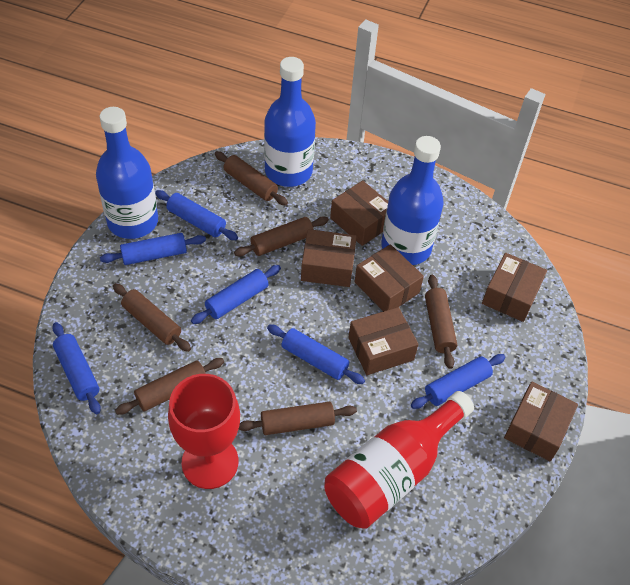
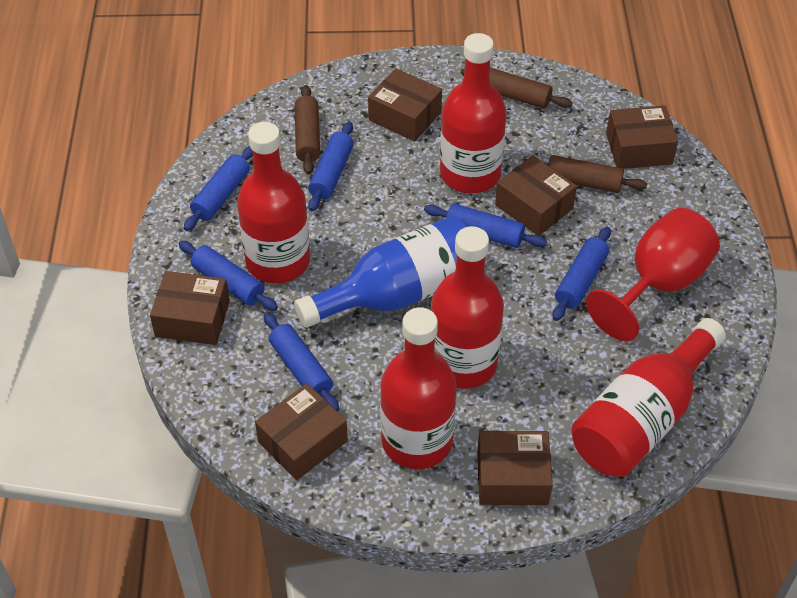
blue bottle: [96,107,158,239] [264,57,316,187] [381,136,444,265] = 3 -> [294,215,470,328] = 1
brown rolling pin: [113,283,191,352] [115,358,224,415] [215,151,288,206] [234,216,329,257] [238,402,357,435] [425,275,457,369] = 6 -> [295,85,320,175] [461,68,572,109] [524,155,647,193] = 3
red bottle: [324,391,474,529] = 1 -> [237,122,310,283] [380,307,456,469] [431,226,504,389] [440,33,507,193] [571,318,726,477] = 5

